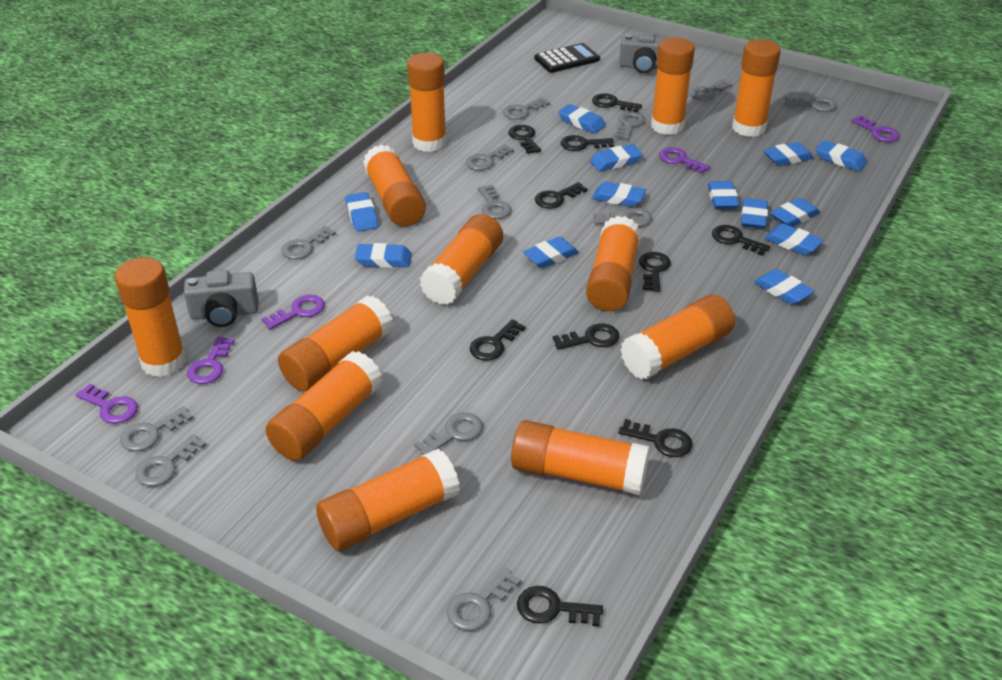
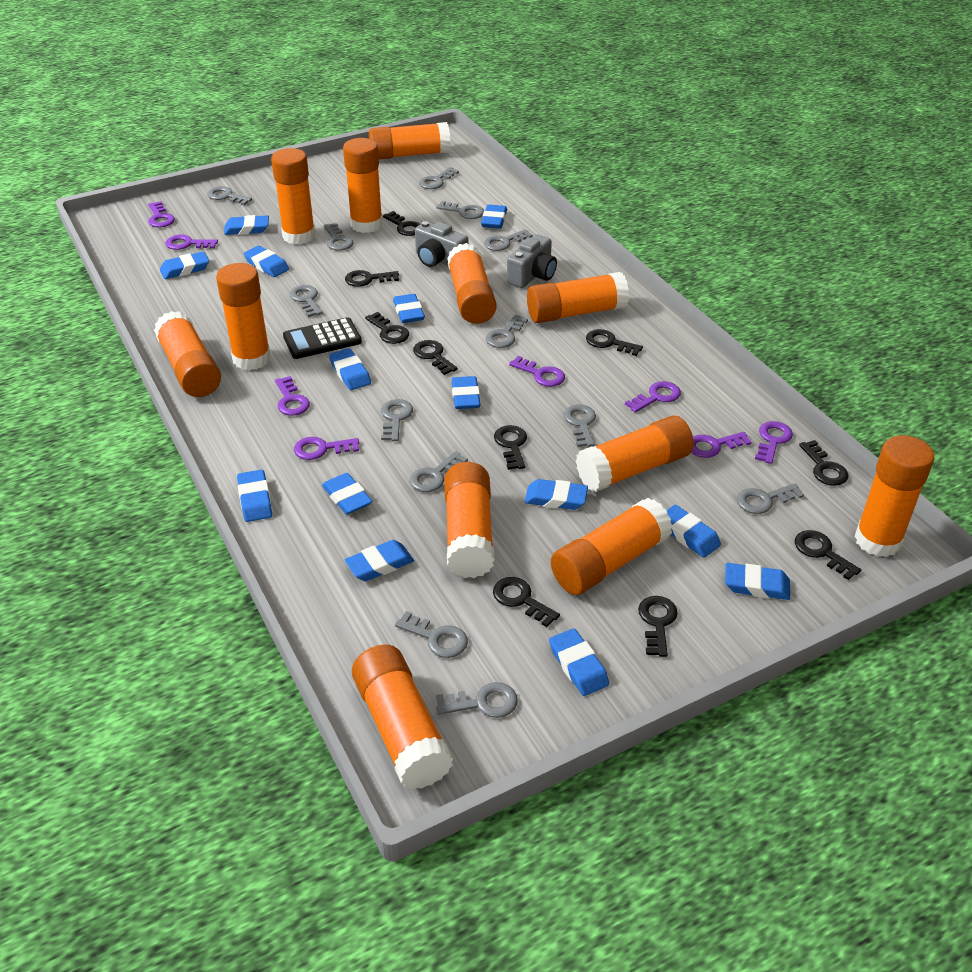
blue eraser: [345,192,379,231] [355,243,412,268] [523,237,579,268] [558,104,606,133] [590,144,642,171] [592,182,646,207] [708,181,739,209] [741,198,768,229] [754,269,814,305] [763,142,814,166] [764,224,824,255] [770,198,820,227] [816,140,867,171] = 13 -> [160,252,209,279] [224,215,269,235] [237,470,272,522] [244,246,289,277] [322,473,373,514] [329,348,371,390] [345,540,414,581] [393,294,425,323] [452,376,480,409] [481,205,507,229] [524,479,588,510] [549,628,609,696] [667,505,721,558] [725,563,790,600] = 14
grey key: [120,406,193,452] [135,434,206,487] [281,226,336,259] [414,413,483,455] [447,568,521,631] [466,144,514,171] [478,185,512,219] [503,97,550,119] [593,208,652,227] [615,112,645,140] [690,79,732,101] [785,97,837,112] = 12 -> [207,186,252,205] [289,285,322,317] [323,223,353,251] [381,399,413,441] [395,611,468,658] [410,451,468,492] [419,167,459,189] [436,201,484,219] [436,682,518,718] [484,229,533,251] [486,315,528,348] [564,405,596,447] [737,483,804,514] = 13
purple key: [75,384,138,424] [187,336,235,384] [262,295,325,330] [659,147,710,174] [851,115,900,142] = 5 -> [148,201,175,227] [166,235,218,250] [275,376,310,416] [294,437,359,460] [509,356,565,387] [625,381,681,413] [691,432,752,458] [755,421,793,464] = 8

